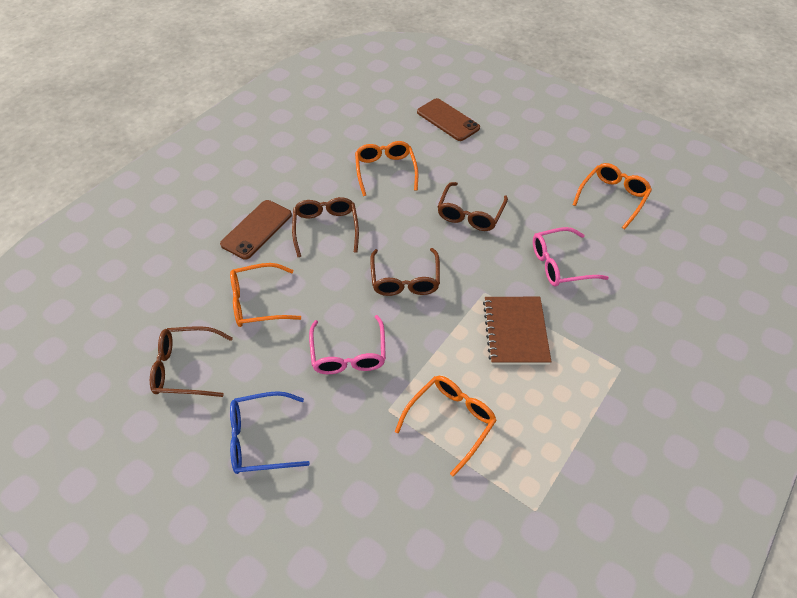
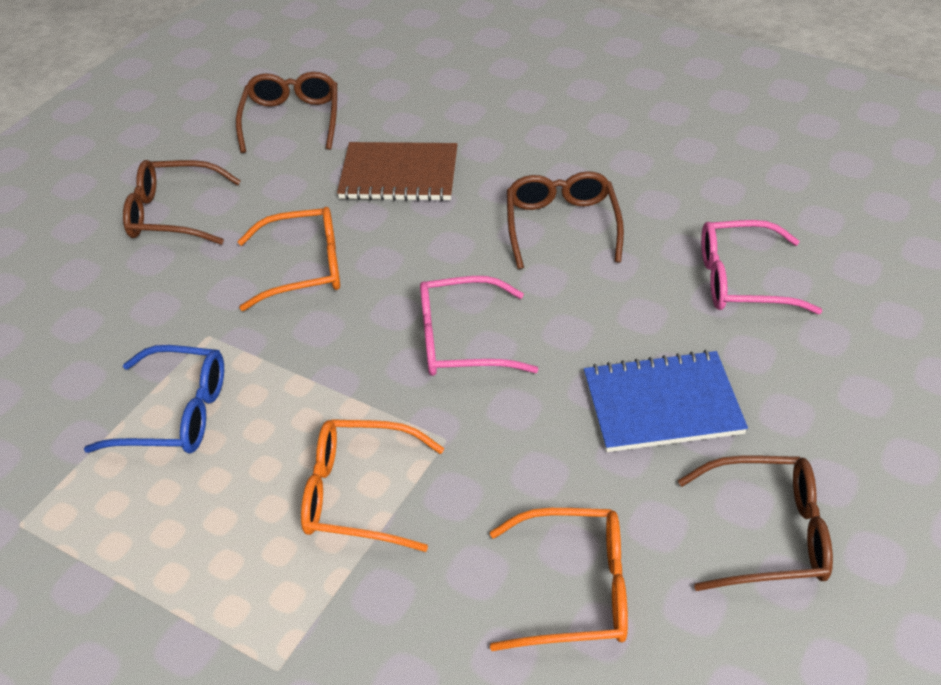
blue notebook: none = 0 -> [584,350,748,452] = 1
brown phone: [220,200,292,260] [417,98,480,141] = 2 -> none = 0
orange glasses: [230,263,301,327] [355,141,418,196] [395,376,497,477] [573,163,652,229] = 4 -> [237,207,340,311] [301,419,444,552] [490,508,628,651] = 3

